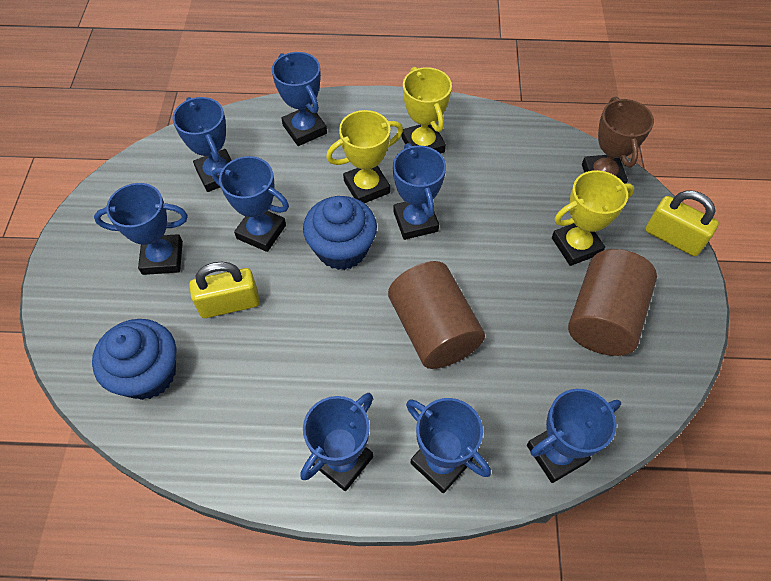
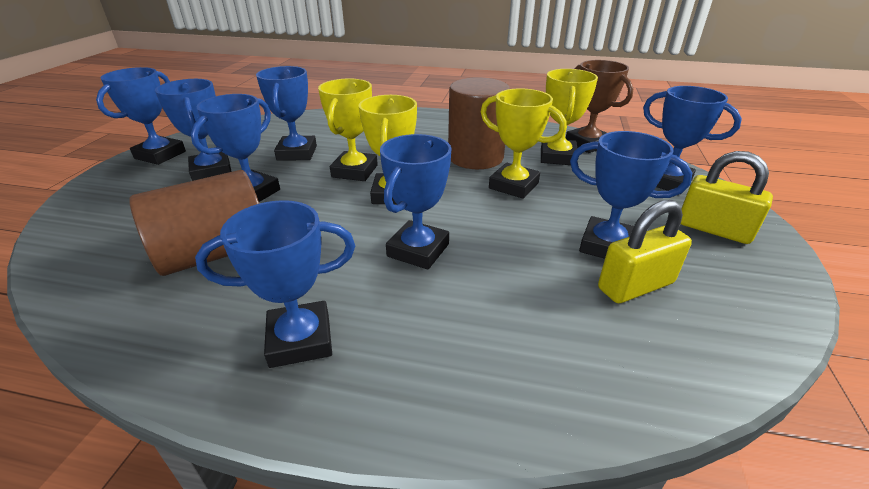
blue cupcake: [92,319,176,400] [303,196,377,270] = 2 -> none = 0
yellow trophy: [326,110,403,203] [402,67,452,154] [552,170,634,266] = 3 -> [318,78,378,181] [359,95,417,205] [481,88,566,199] [541,69,598,165] = 4

